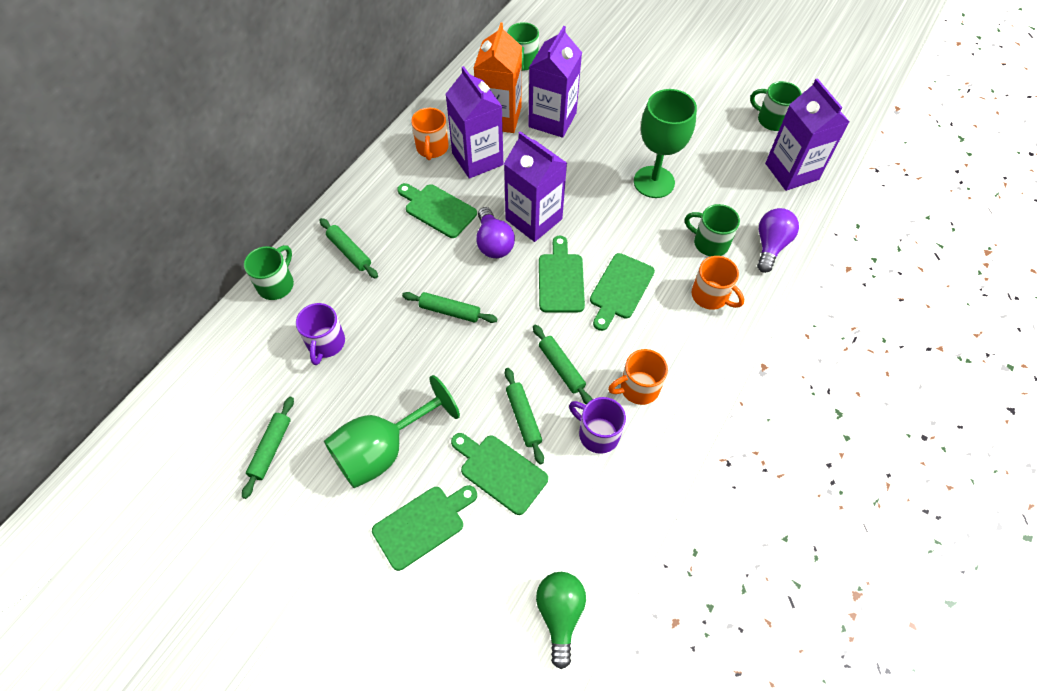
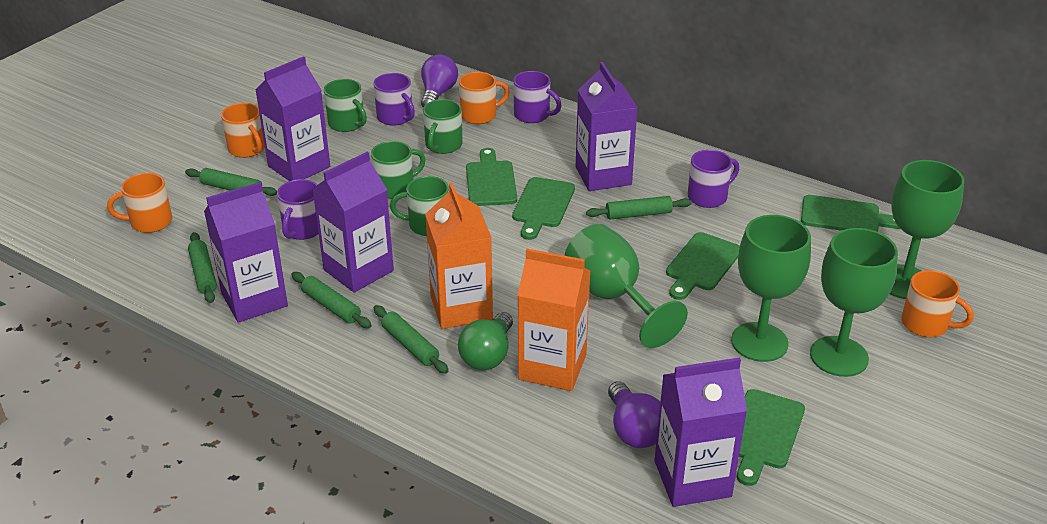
green goblet: [324,375,460,488] [634,89,697,198] = 2 -> [565,224,688,348] [731,215,811,362] [810,228,898,377] [890,160,964,299] = 4
orange carton: [474,22,522,133] = 1 -> [425,183,493,329] [517,249,590,391] = 2
orange mug: [411,108,449,160] [608,349,668,405] [691,256,744,310] = 3 -> [107,173,172,233] [221,103,265,158] [459,72,510,124] [902,270,974,337] = 4
purple carton: [446,66,503,179] [504,131,567,242] [528,26,582,138] [765,78,849,191] = 4 -> [204,182,288,323] [255,56,330,181] [312,152,394,293] [576,62,638,191] [654,357,747,507] = 5
purple mug: [296,303,345,365] [569,397,626,454] = 2 -> [277,179,319,240] [373,73,415,126] [513,71,561,123] [688,150,739,208] = 4

